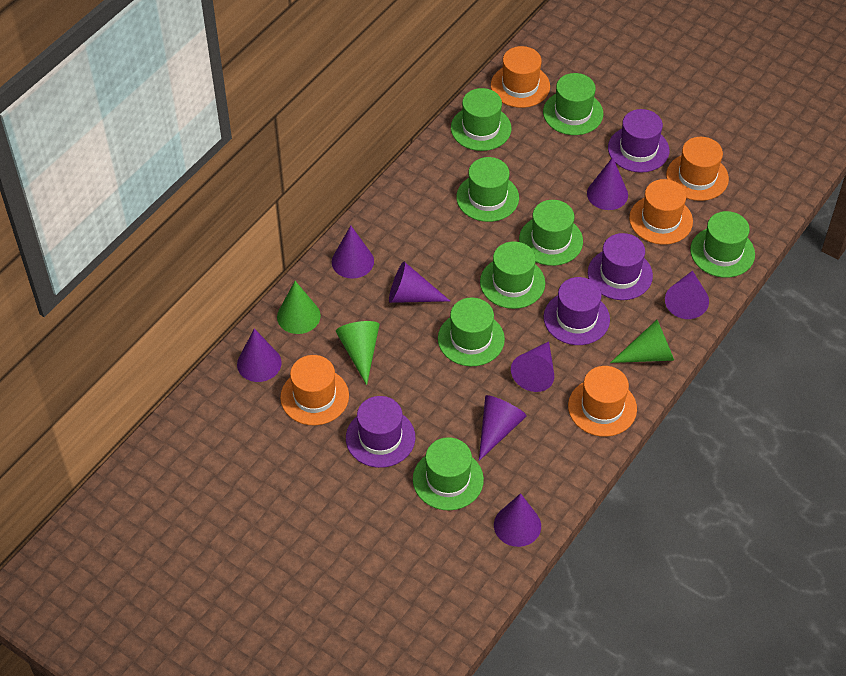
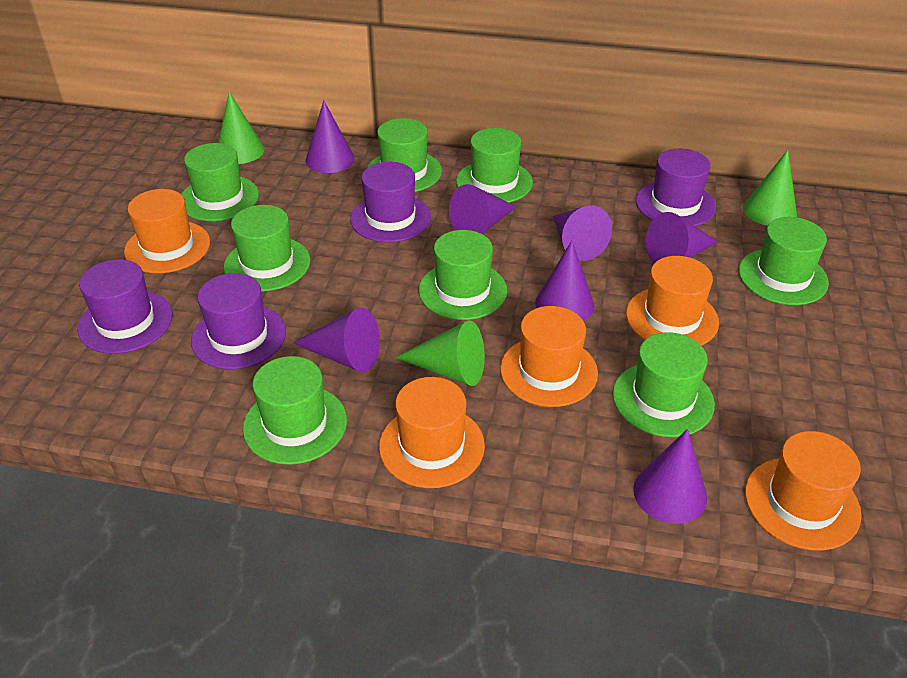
purple cone: [237,329,282,382] [332,226,374,279] [389,262,451,303] [479,395,527,461] [494,493,541,547] [511,342,554,392] [587,157,628,210] [665,271,709,319] = 8 -> [293,308,380,372] [306,100,355,173] [449,184,517,234] [535,241,594,321] [553,206,612,261] [633,429,707,524] [646,212,718,264] = 7

